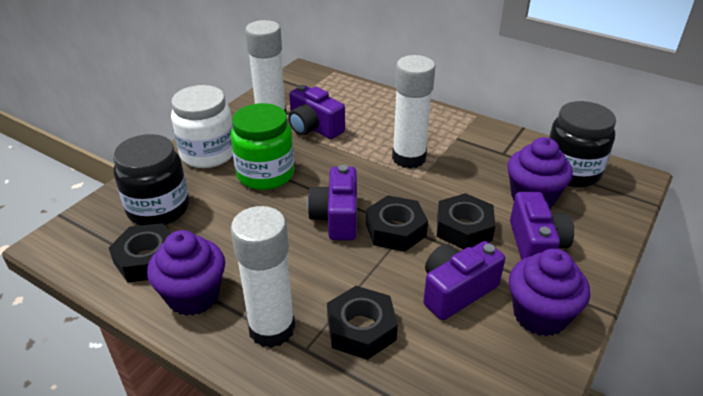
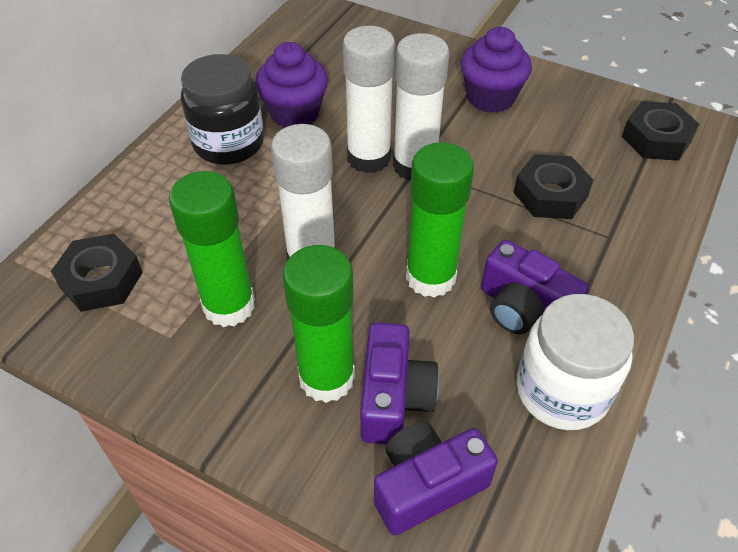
black jar: [113,134,189,225] [549,101,616,187] = 2 -> [181,54,264,165] = 1
black nut: [109,223,171,283] [327,286,398,360] [366,195,428,251] [437,193,495,249] = 4 -> [51,234,143,312] [513,154,593,219] [622,101,699,161] = 3
green glue stick: none = 0 -> [169,171,255,327] [283,245,355,403] [406,142,474,298] = 3
green jar: [230,103,294,190] = 1 -> none = 0
purple camera: [288,85,345,139] [307,165,357,240] [423,241,505,320] [510,192,574,260] = 4 -> [360,322,439,444] [374,422,498,535] [481,240,589,334] = 3
purple cupcake: [147,230,225,316] [507,137,573,208] [509,249,590,336] = 3 -> [255,42,328,128] [461,27,532,113] = 2

